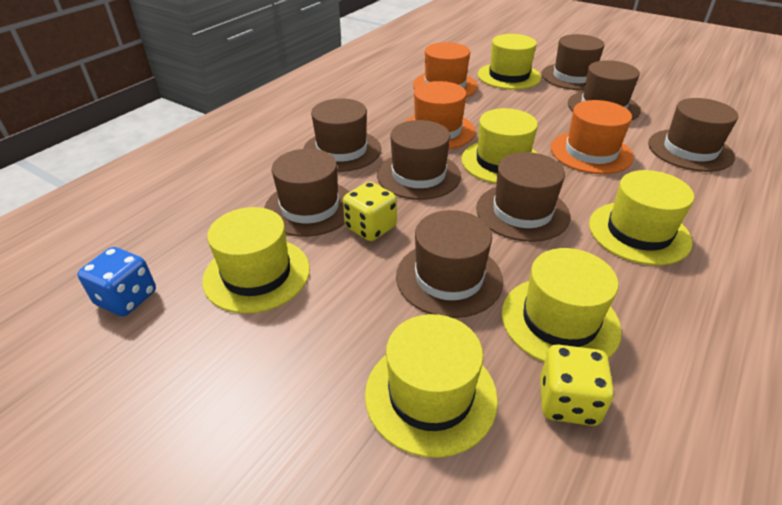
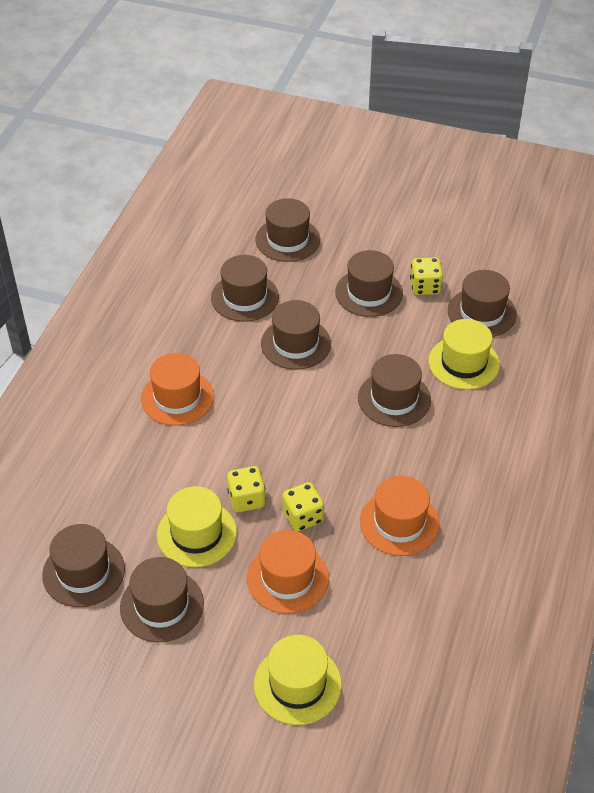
blue dice: [78,247,156,316] = 1 -> none = 0
yellow dice: [343,182,397,241] [540,345,614,426] = 2 -> [227,466,266,512] [282,482,324,531] [410,257,443,295] = 3
yellow hat: [202,207,310,314] [365,314,498,458] [461,108,538,184] [478,34,541,90] [502,248,622,362] [589,170,694,265] = 6 -> [157,486,237,567] [254,635,342,725] [428,319,500,390] = 3

